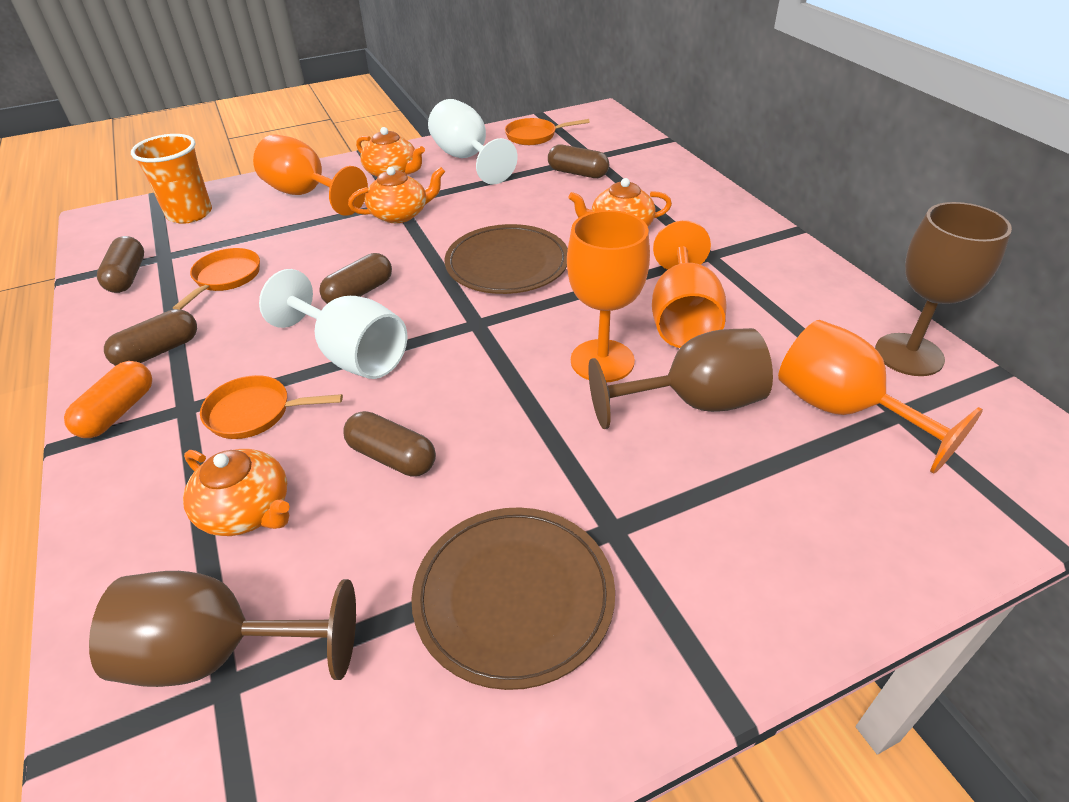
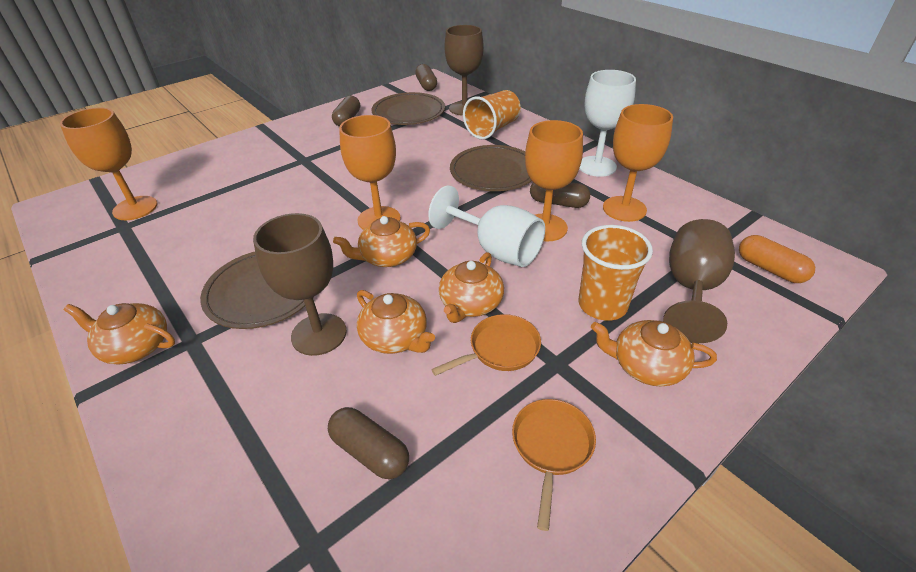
brown capsule: [97,236,144,293] [104,309,197,366] [319,253,392,304] [343,411,436,476] [548,144,609,178] = 5 -> [328,407,409,479] [332,95,360,126] [415,64,437,91] [530,182,590,208] = 4
brown plate: [411,507,615,690] [445,224,568,294] = 2 -> [200,252,305,329] [372,92,445,125] [450,145,532,191] = 3
orange cup: [131,134,212,224] = 1 -> [463,90,521,139] [578,225,653,321] = 2
orange pan: [173,248,260,309] [200,375,343,439] [505,118,590,145] = 3 -> [431,314,541,376] [512,399,596,531] = 2
orange teapot: [183,449,290,536] [348,167,445,223] [356,127,425,177] [568,178,672,226] = 4 -> [64,303,175,364] [333,216,430,267] [357,290,435,354] [439,252,504,323] [591,320,717,386] = 5

